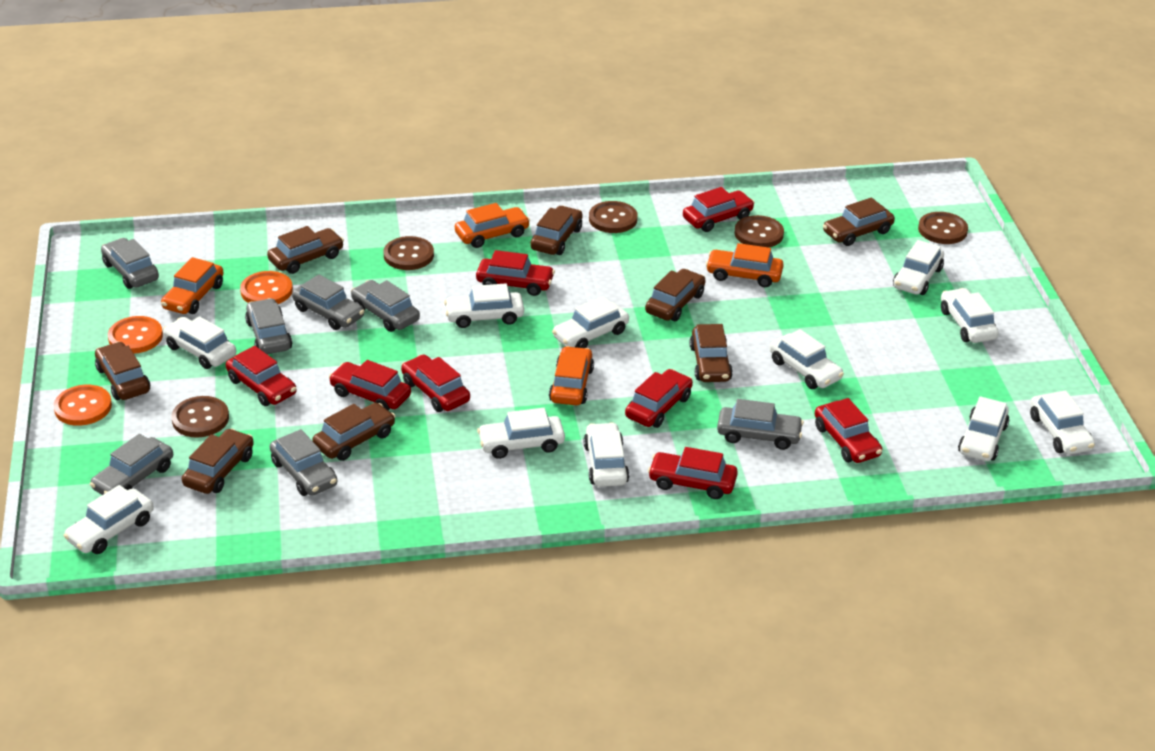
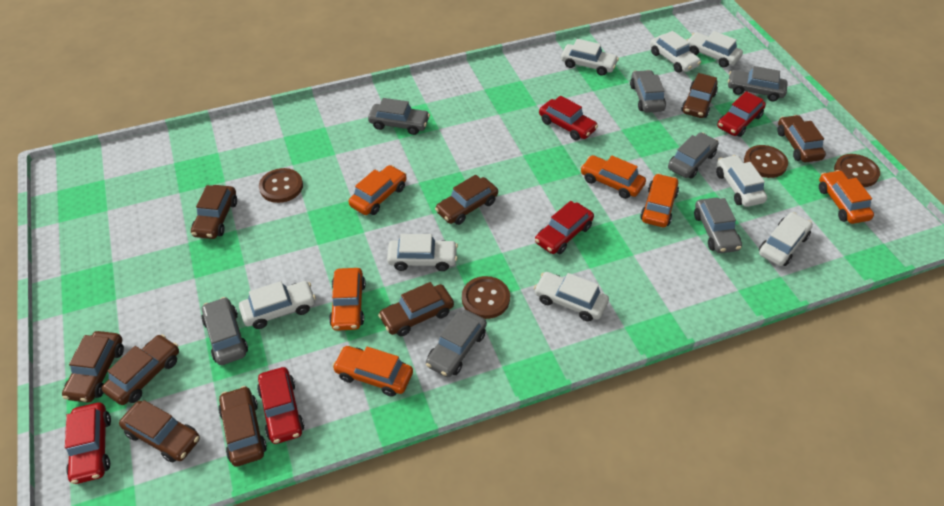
brown button: [171,396,229,437] [384,236,434,270] [589,201,638,233] [735,215,784,248] [918,212,968,244] = 5 -> [259,168,303,203] [462,276,510,319] [744,145,788,178] [834,154,880,187] = 4
brown car: [95,342,150,400] [182,428,254,494] [267,226,344,274] [312,403,395,461] [530,206,583,255] [645,269,706,321] [690,324,733,382] [823,198,895,246] = 8 -> [62,331,124,403] [102,334,179,405] [119,400,200,462] [191,185,237,239] [218,386,267,467] [378,282,454,336] [435,175,498,225] [681,73,718,118] [777,115,826,162] = 9
orange button: [54,385,112,426] [108,316,163,354] [240,271,293,304] = 3 -> none = 0
orange car: [161,257,224,314] [455,203,530,248] [549,346,594,405] [706,243,784,287] = 4 -> [329,268,366,331] [332,346,413,397] [348,165,407,215] [580,155,646,199] [640,173,679,227] [819,170,874,224] = 6
red car: [226,346,297,406] [329,360,411,411] [401,355,470,412] [476,250,555,296] [625,369,693,428] [648,447,738,499] [683,187,755,232] [815,398,882,463] = 8 -> [65,402,111,484] [257,367,305,444] [535,201,594,254] [539,96,598,140] [717,91,766,137] = 5
white car: [64,485,154,554] [163,316,236,369] [444,283,524,328] [477,408,565,459] [552,296,629,348] [584,422,629,487] [769,329,844,389] [893,240,944,295] [941,288,999,343] [958,396,1009,461] [1030,390,1095,455] = 11 -> [239,281,316,329] [387,234,458,271] [534,272,609,322] [561,39,619,76] [650,31,701,73] [687,31,743,68] [716,155,767,207] [759,212,813,266] = 8

